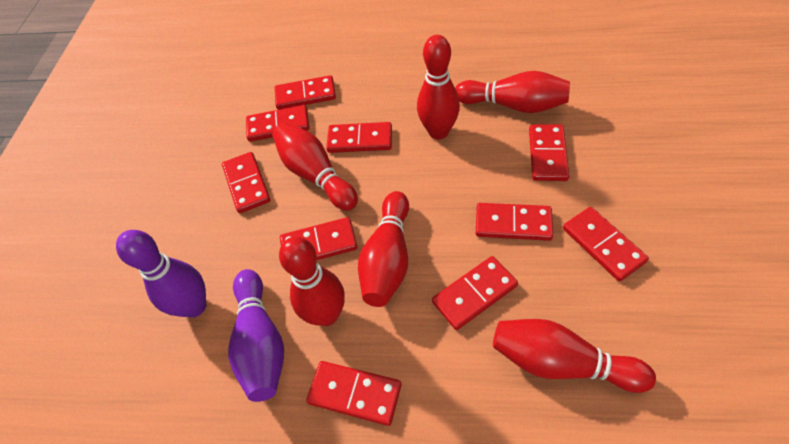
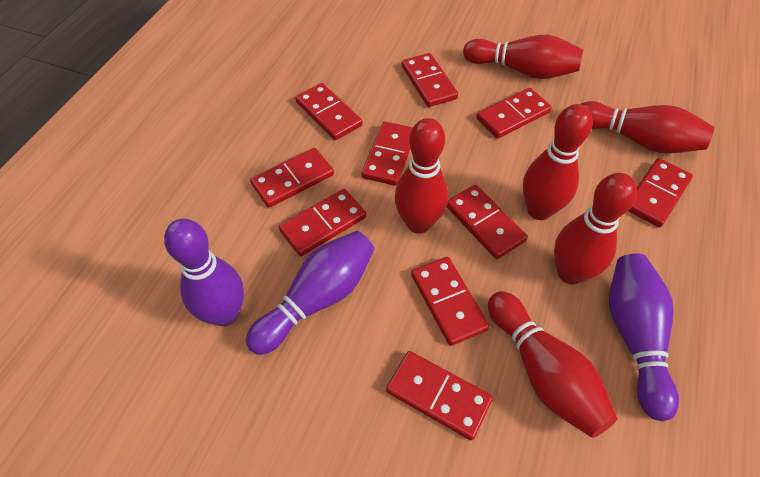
purple bowling pin: [116,230,206,318] [228,269,284,402] = 2 -> [164,219,244,326] [246,231,374,355] [609,253,679,421] = 3

